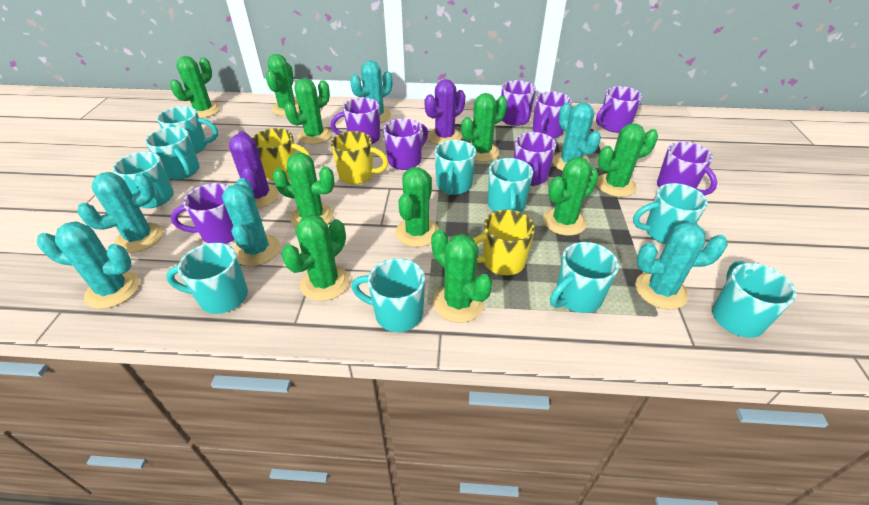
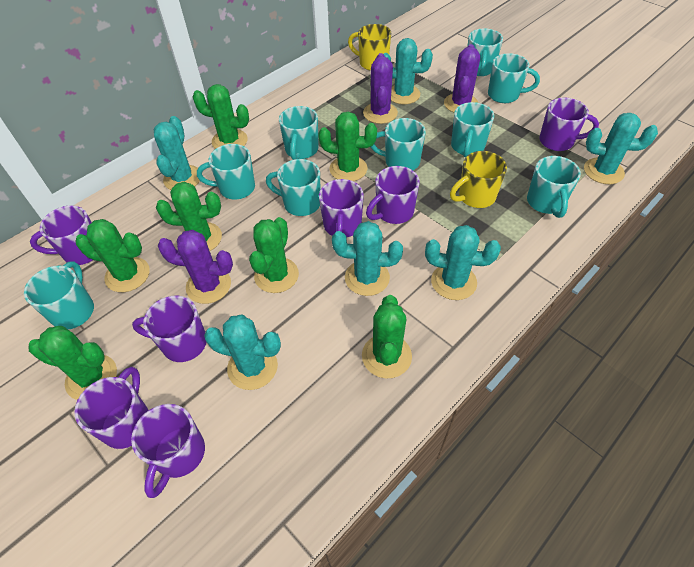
green cactus: [170,56,220,118] [266,54,300,116] [272,153,335,227] [281,215,350,301] [284,78,332,144] [395,167,439,247] [431,229,492,323] [461,93,507,162] [543,157,599,236] [596,123,658,197] = 10 -> [28,326,117,400] [75,219,150,292] [156,182,222,251] [193,84,249,149] [249,217,299,293] [318,112,377,181] [362,295,412,378] = 7
purple cactus: [229,131,280,208] [424,79,465,145] = 2 -> [158,230,233,304] [363,53,398,124] [444,44,480,113] = 3
purple mug: [171,183,234,244] [331,98,380,144] [383,118,428,170] [501,80,536,126] [514,132,556,186] [533,91,572,138] [596,86,642,133] [657,142,717,196] = 8 -> [30,205,93,265] [74,367,148,449] [131,404,205,498] [132,296,206,362] [319,179,364,238] [366,166,420,224] [539,98,599,151] = 7
turquoise mug: [113,152,174,208] [145,127,200,180] [157,106,218,154] [166,243,248,314] [351,258,425,332] [435,140,476,195] [488,158,533,212] [550,242,619,313] [633,183,708,244] [712,261,797,338] = 10 -> [24,261,94,330] [197,144,255,199] [266,159,320,216] [279,106,319,160] [370,118,426,170] [451,102,494,157] [467,28,503,76] [488,53,540,103] [527,156,581,218] = 9
yellow mug: [252,128,311,181] [331,131,388,185] [474,210,535,275] = 3 -> [348,24,391,71] [450,151,507,208] = 2

